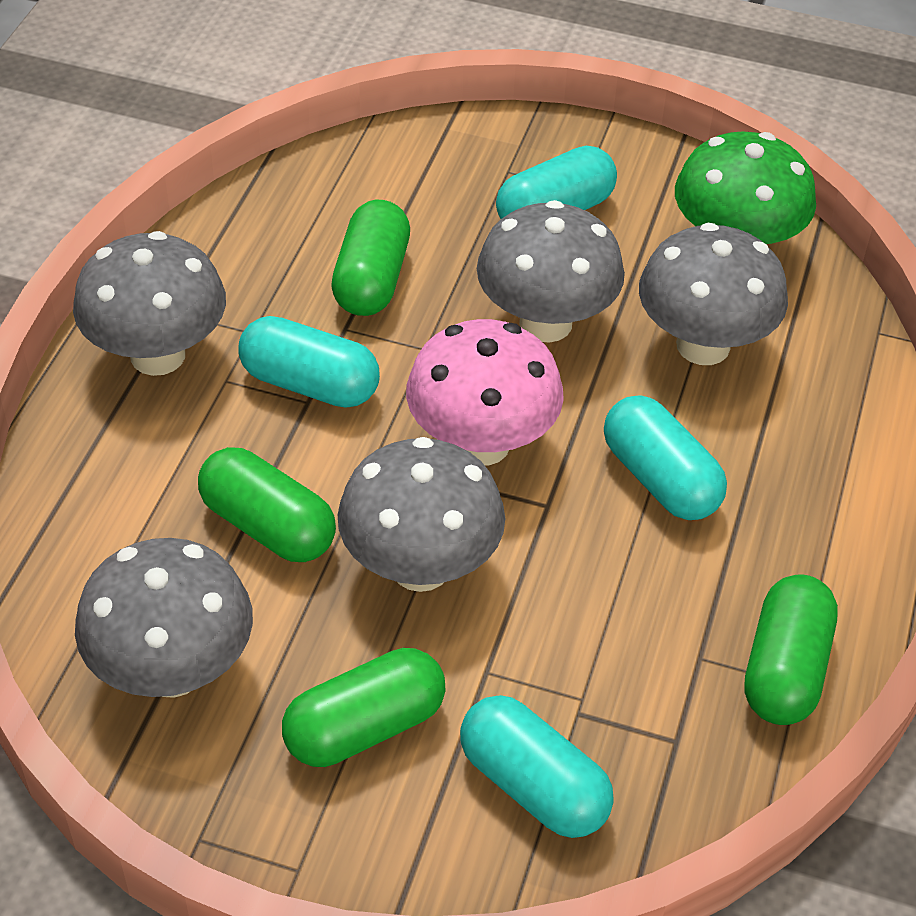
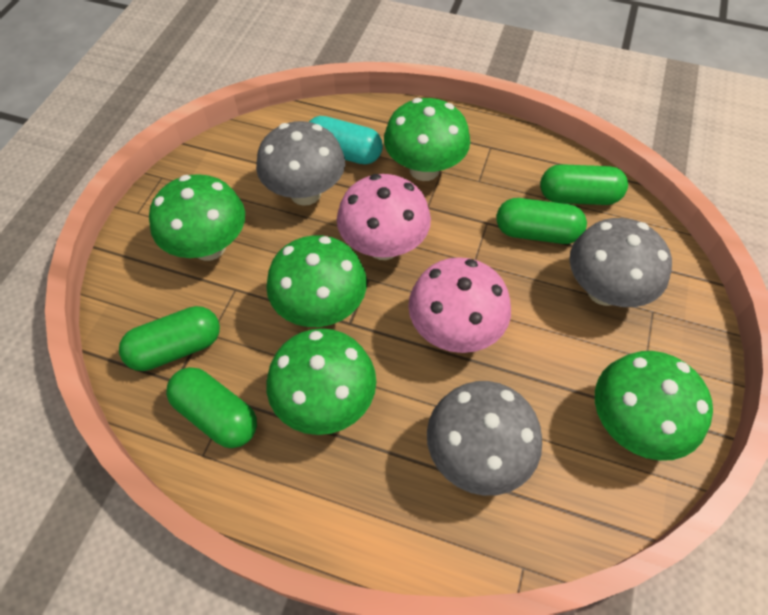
green mushroom: [675,131,816,244] = 1 -> [149,174,245,261] [266,235,367,327] [266,328,376,435] [384,98,470,181] [595,351,713,461] = 5
grey mushroom: [73,231,226,376] [75,538,253,698] [338,437,505,592] [477,200,625,343] [639,223,788,365] = 5 -> [256,121,345,206] [427,381,542,496] [569,218,672,307] = 3
pink mushroom: [406,319,564,466] = 1 -> [337,174,431,260] [408,257,511,353] = 2
turquoise capsule: [239,316,380,407] [460,695,614,838] [496,146,617,219] [604,395,727,520] = 4 -> [309,116,383,164] = 1

